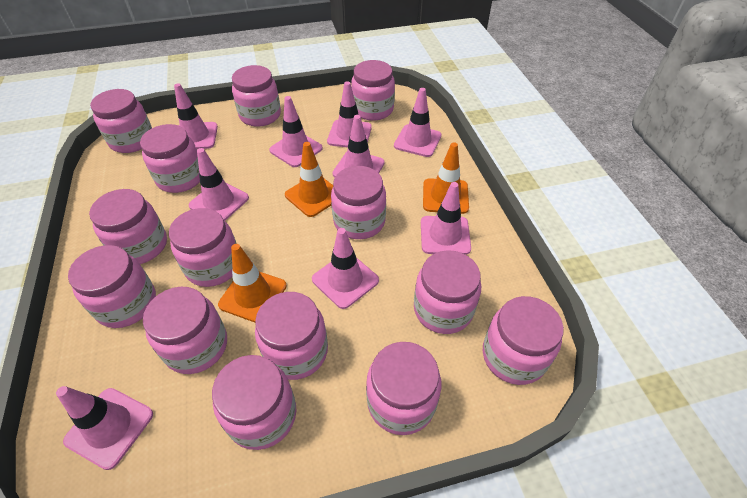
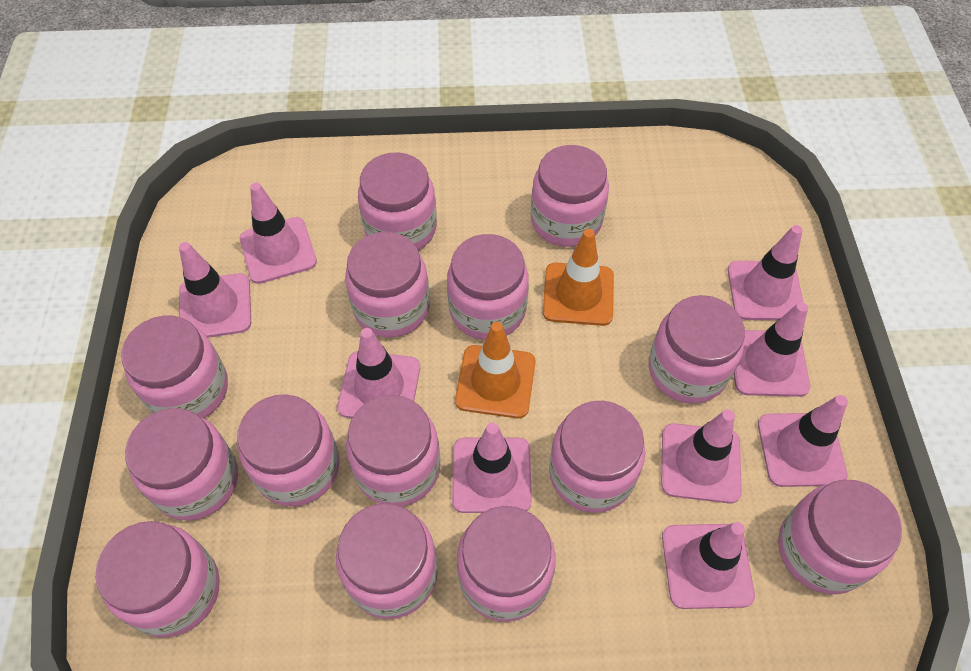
orange traffic cone: [218,244,287,323] [285,142,333,217] [423,142,469,214] = 3 -> [455,322,536,418] [543,229,614,326] = 2

